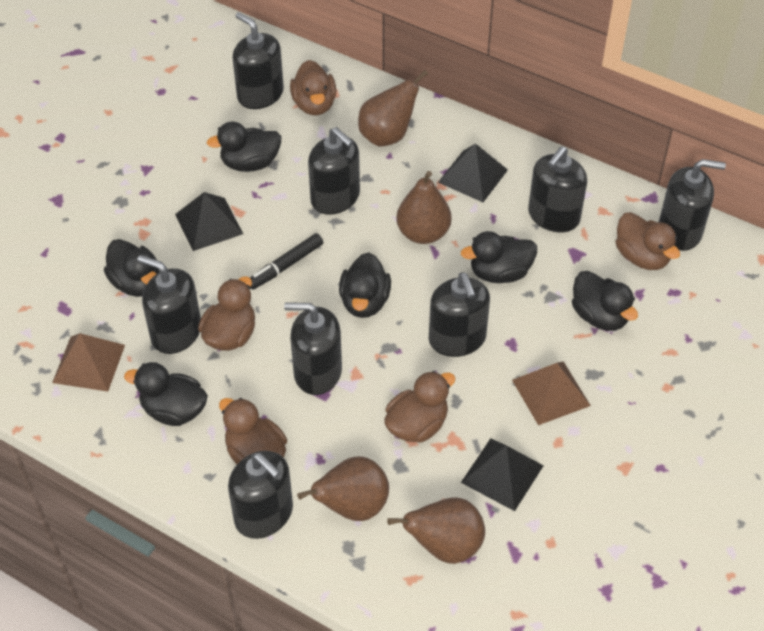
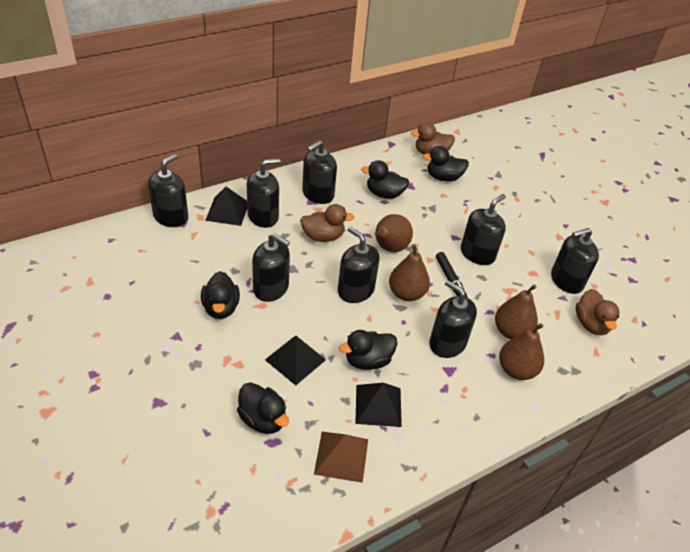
black duck: [104,239,160,297] [124,362,208,426] [207,122,281,172] [339,252,391,318] [461,231,537,283] [572,271,638,331] = 6 -> [201,271,240,319] [237,382,289,434] [339,330,398,370] [361,160,410,199] [422,146,469,181] = 5
brown duck: [198,277,255,351] [219,398,287,464] [290,60,336,115] [384,371,455,443] [616,212,680,270] = 5 -> [300,204,354,242] [411,122,455,154] [576,289,620,335] = 3
brown pyramid: [52,333,125,392] [512,361,591,425] = 2 -> [314,432,368,483] = 1

